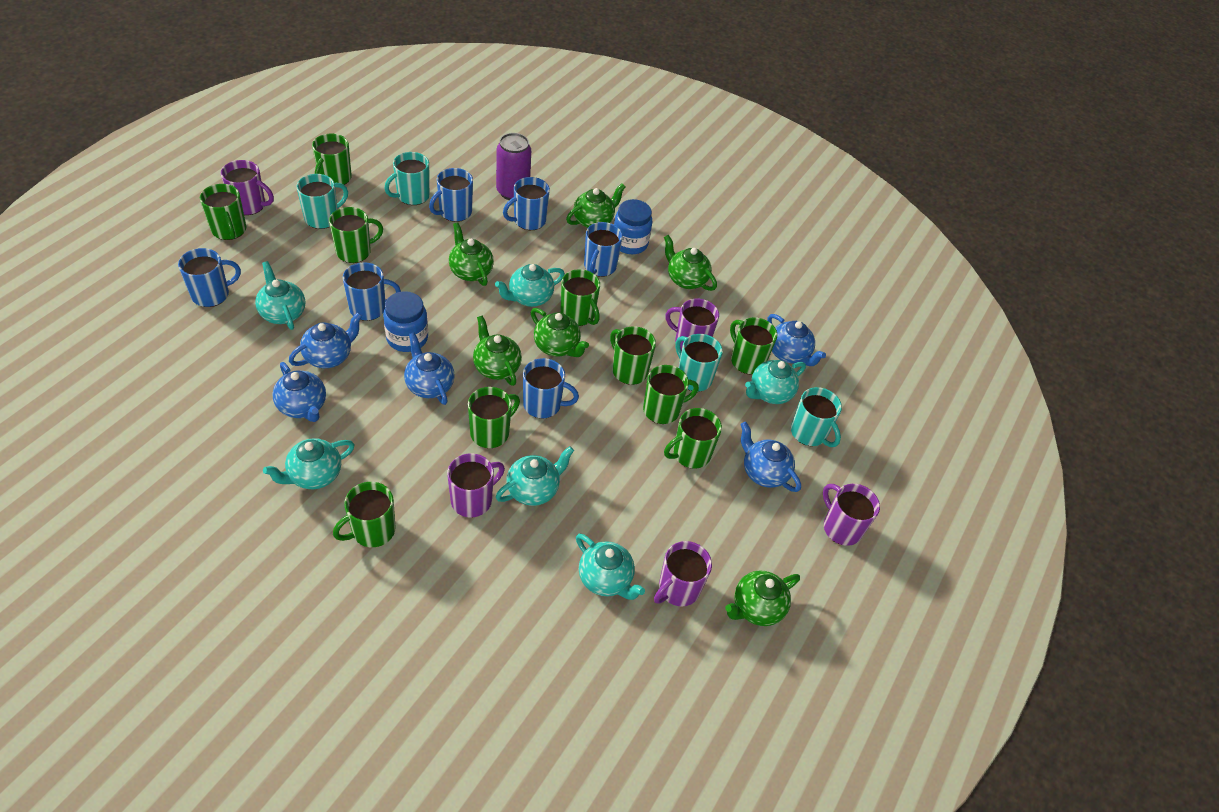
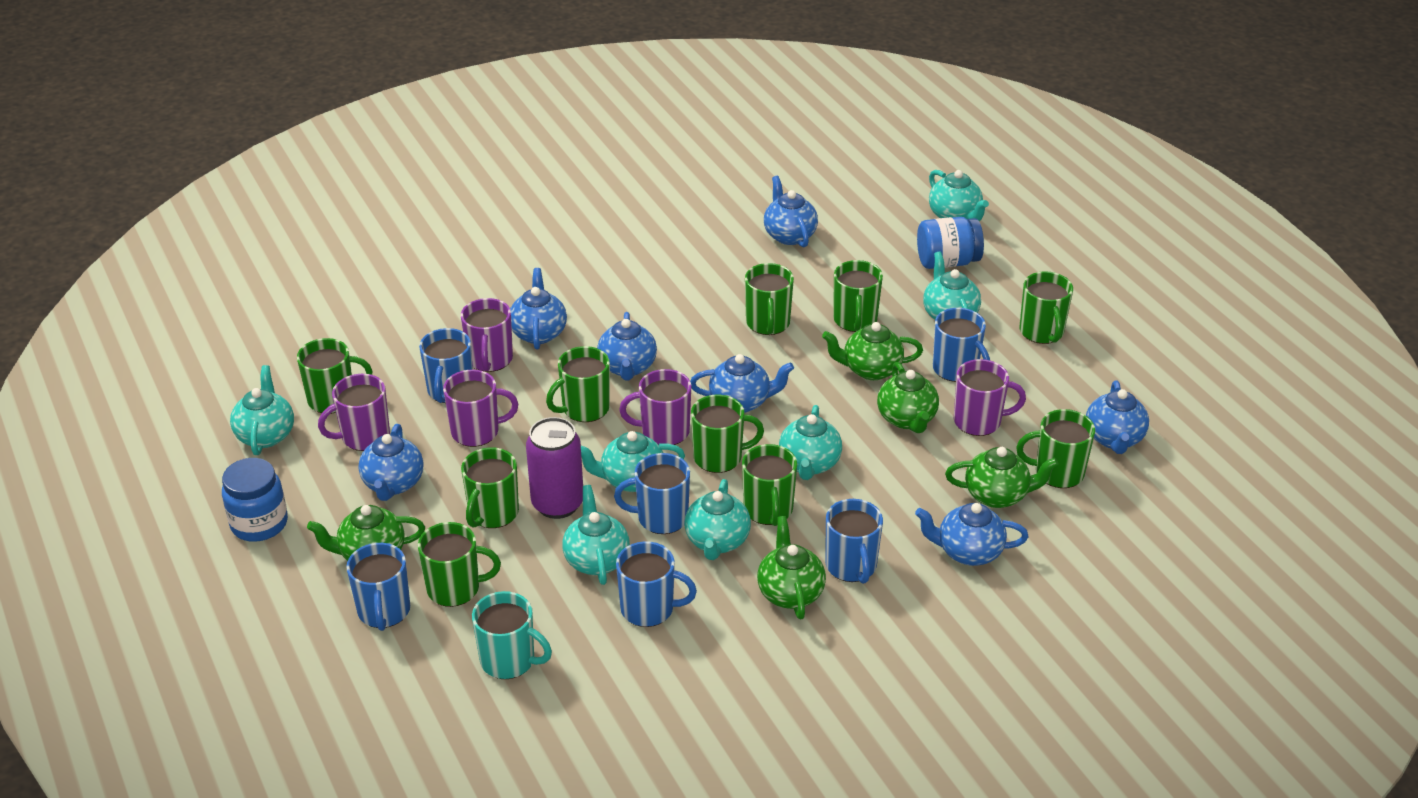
blue teapot: [272,362,326,422] [289,312,362,368] [404,332,455,405] [740,422,801,492] [767,314,826,366] = 5 -> [358,424,424,501] [510,268,567,349] [597,312,657,380] [690,354,794,413] [764,176,818,248] [915,503,1028,566] [1086,380,1149,454] = 7
green teapot: [449,222,494,286] [473,315,522,386] [531,308,589,357] [566,183,626,228] [664,235,717,291] [725,570,800,626] = 6 -> [307,505,425,561] [757,516,826,619] [822,322,923,380] [877,362,939,433] [945,447,1059,508] = 5
turquoise mug: [297,174,348,229] [384,152,430,205] [675,334,723,392] [791,387,842,447] = 4 -> [472,591,552,679] = 1
turquoise teapot: [255,261,305,330] [263,438,354,489] [495,264,565,307] [496,446,574,506] [576,534,645,600] [745,360,806,404] = 6 -> [230,365,294,455] [562,485,630,585] [581,431,685,492] [684,479,751,560] [779,405,842,480] [923,252,981,320] [929,170,989,221] = 7

